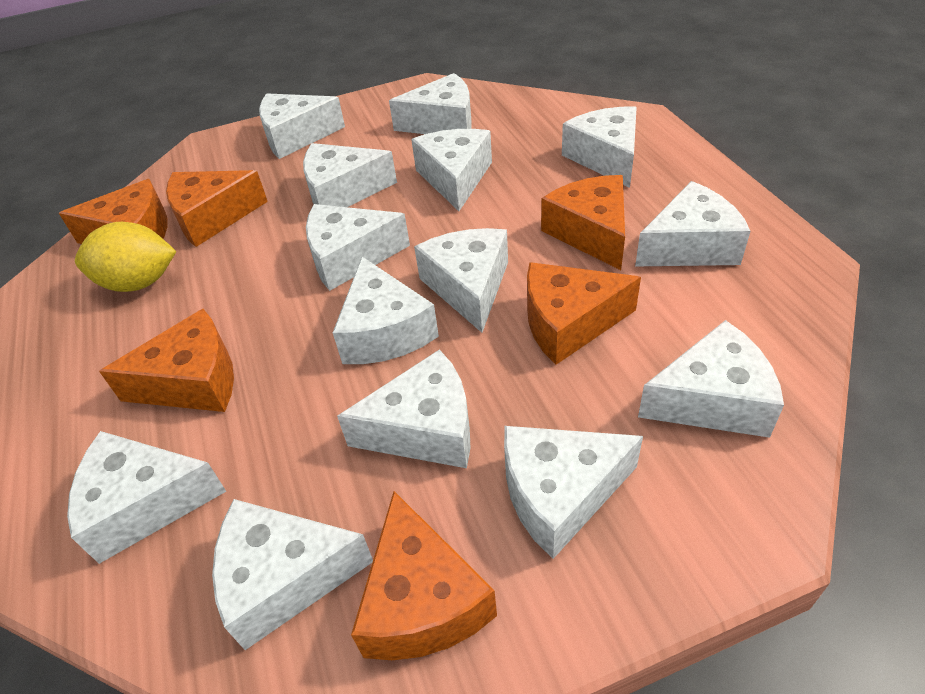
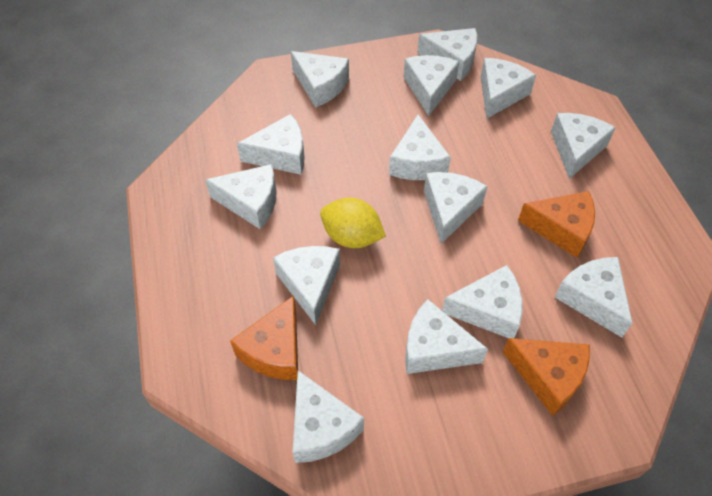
orange cheese: [59,179,167,244] [99,309,234,412] [166,170,268,247] [351,491,497,660] [527,262,641,365] [541,175,625,270] = 6 -> [230,296,298,380] [503,338,590,416] [518,191,595,258] = 3

